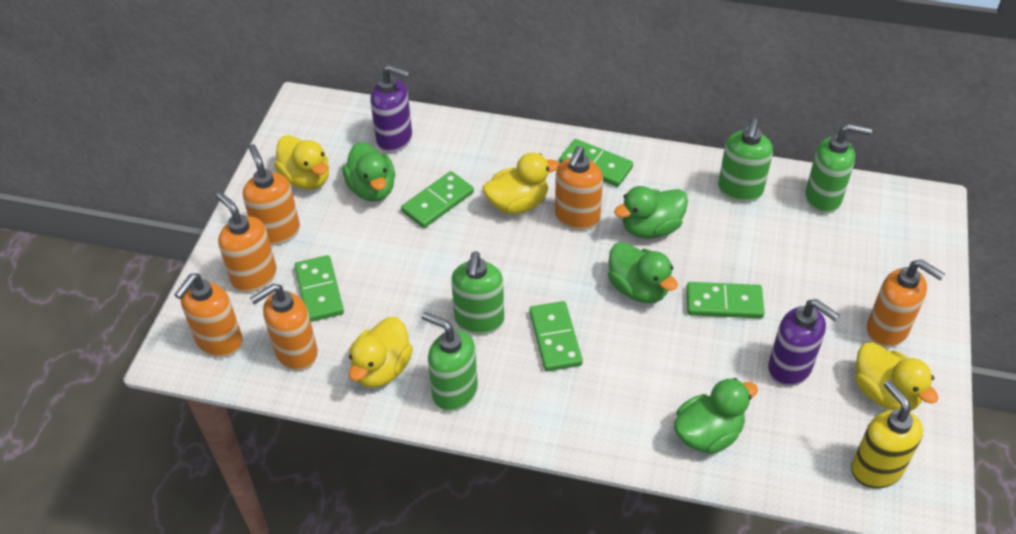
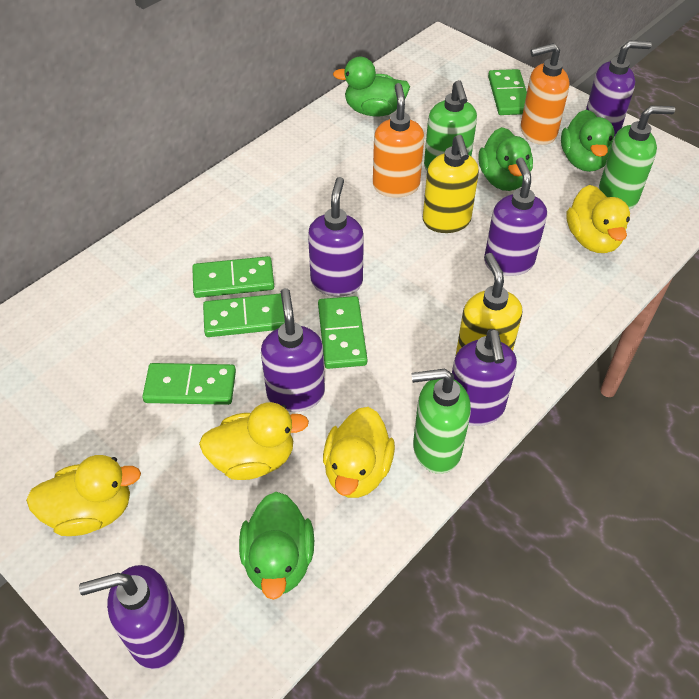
green soap dispenser: [422,312,478,412] [451,251,504,335] [718,118,773,203] [805,123,872,214] = 4 -> [411,369,471,474] [424,80,477,170] [599,106,675,210] = 3
orange soap dispenser: [174,274,243,357] [216,192,277,293] [243,144,300,245] [250,284,318,371] [555,146,603,230] [866,259,945,348] = 6 -> [373,83,424,197] [521,43,569,145] = 2
purple soap dispenser: [370,65,412,153] [768,299,840,386] = 2 -> [79,565,185,670] [261,288,325,412] [308,177,364,297] [452,329,517,426] [484,157,547,276] [586,40,652,137] = 6
yellow soap dispenser: [851,380,923,489] = 1 -> [423,135,479,233] [456,253,522,354] = 2

